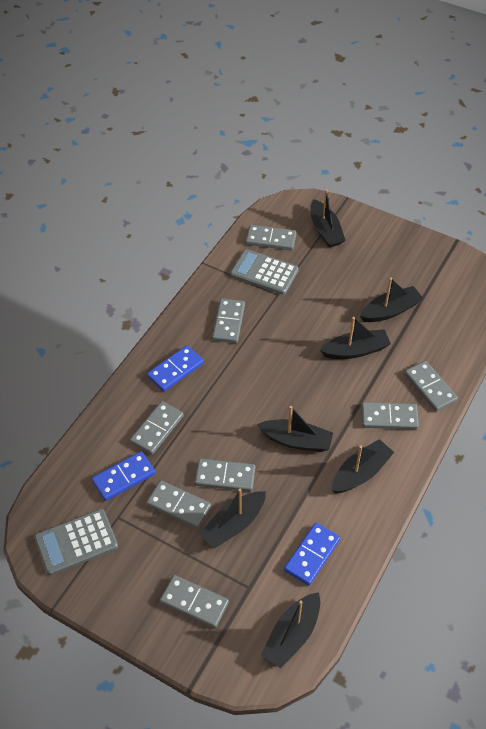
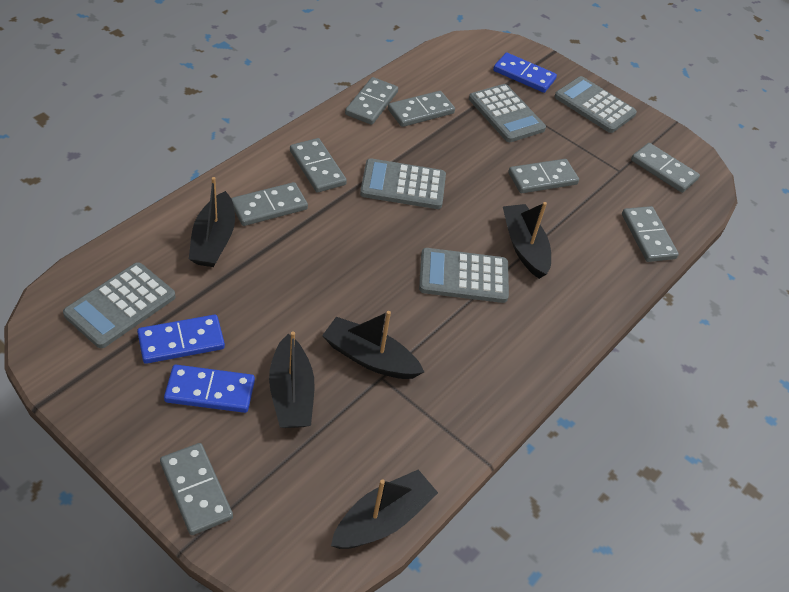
black boat: [199,489,266,549] [257,406,333,452] [261,592,320,669] [311,189,346,248] [320,317,391,359] [332,439,394,493] [360,278,423,322] = 7 -> [189,177,235,267] [269,331,315,428] [322,311,424,379] [331,470,438,549] [503,202,551,279] = 5
grey calculator: [35,509,118,575] [230,249,299,295] = 2 -> [63,262,176,348] [360,158,446,209] [419,248,509,303] [469,84,546,142] [555,76,637,133] = 5

